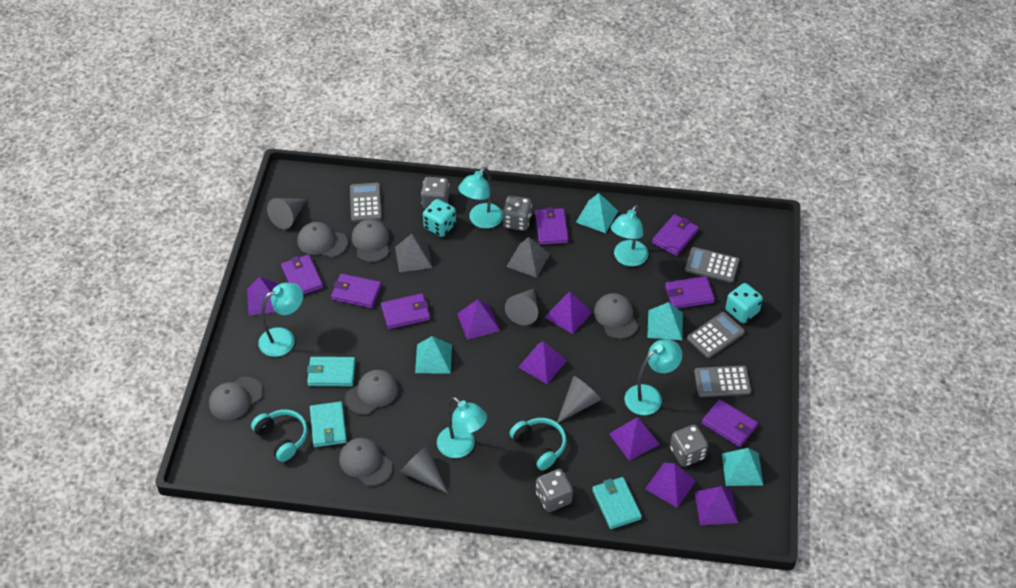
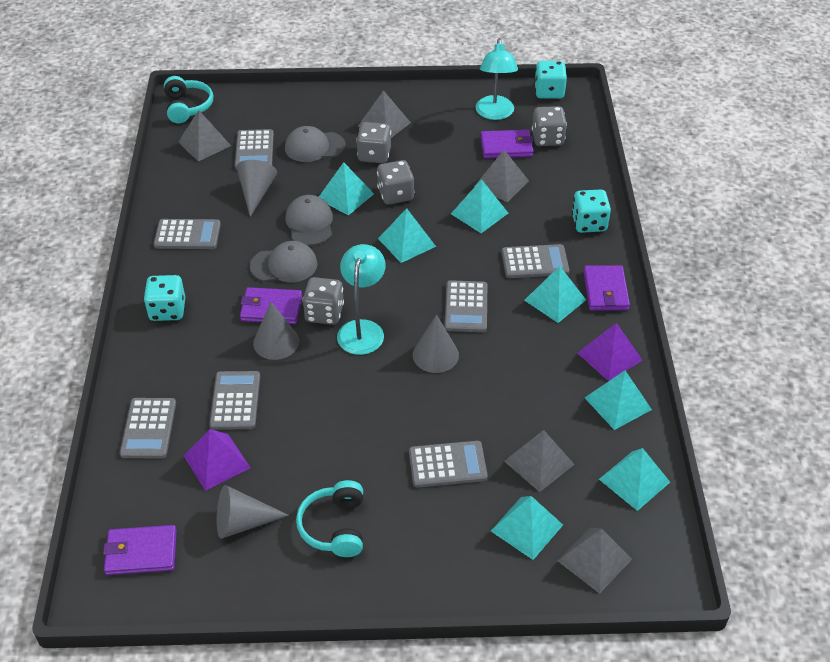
grey calculator: [350,183,382,222] [685,247,740,283] [687,312,745,358] [694,365,751,397] = 4 -> [120,398,176,458] [154,219,221,249] [209,371,260,430] [235,129,274,170] [409,441,488,488] [445,280,487,332] [501,244,569,278] = 7
grey cap: [209,377,263,420] [297,222,348,258] [339,438,393,486] [345,370,398,415] [352,219,389,262] [594,293,638,339] = 6 -> [250,241,317,282] [285,126,346,162] [285,195,333,246] = 3
grey pyramid: [395,234,432,272] [506,237,550,278] = 2 -> [178,110,231,161] [358,90,411,138] [474,150,529,203] [504,430,575,492] [557,528,632,594] = 5
purple pyramid: [247,277,279,315] [457,299,500,340] [518,341,567,384] [545,292,592,334] [609,417,660,461] [645,462,696,508] [694,486,738,525] = 7 -> [184,429,250,491] [578,323,642,381] = 2
purple wallet: [281,255,323,295] [331,274,382,308] [381,293,430,329] [535,207,569,245] [652,214,699,256] [665,276,715,309] [702,399,758,447] = 7 -> [103,525,177,575] [240,287,302,324] [481,130,533,158] [584,265,630,311] = 4
turquoise dice: [423,199,456,237] [726,283,763,323] = 2 -> [144,275,185,321] [534,61,567,99] [572,189,611,233] = 3
turquoise lamp: [258,283,303,357] [437,397,487,458] [458,167,503,229] [611,205,648,267] [625,339,682,415] = 5 -> [337,244,386,355] [476,38,518,120] = 2
turquoise pyramid: [415,336,452,374] [576,193,618,233] [647,302,683,340] [722,448,763,486] = 4 -> [319,162,374,216] [378,208,436,263] [451,179,508,233] [491,496,563,560] [524,266,586,323] [585,371,652,430] [599,448,670,511] = 7
turquoise wallet: [307,357,355,386] [310,401,347,447] [592,477,642,529] = 3 -> none = 0

